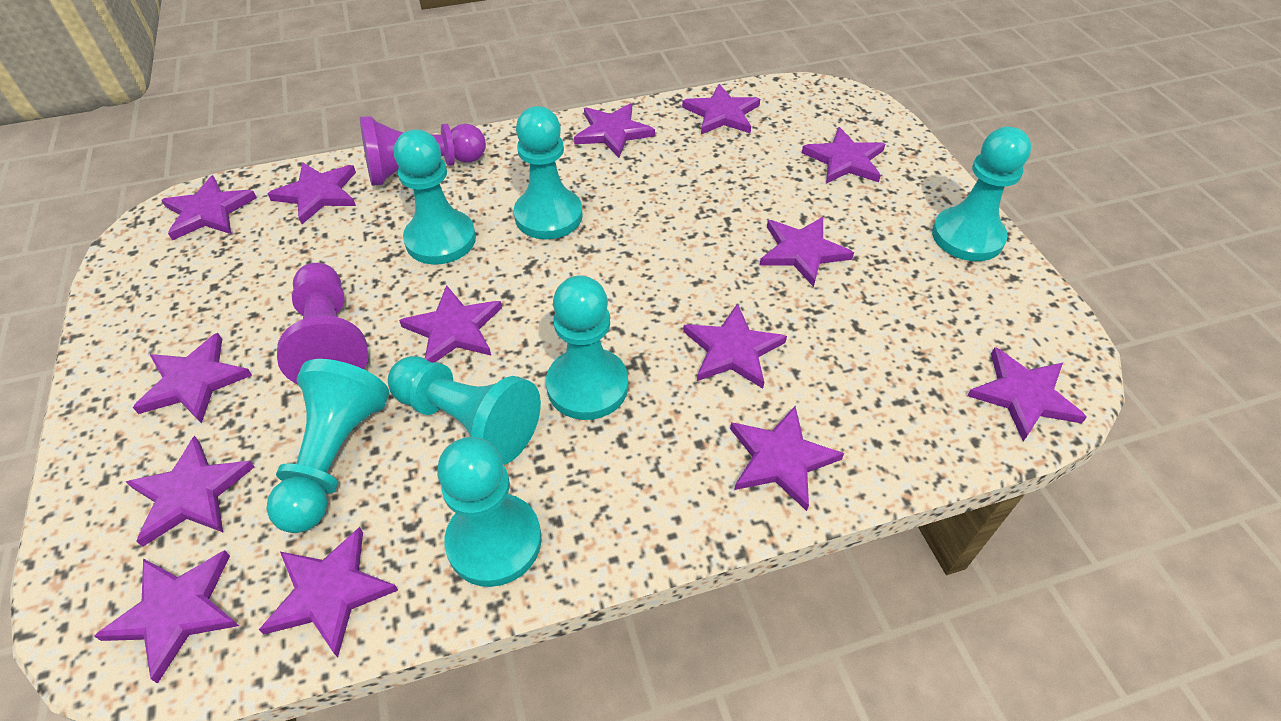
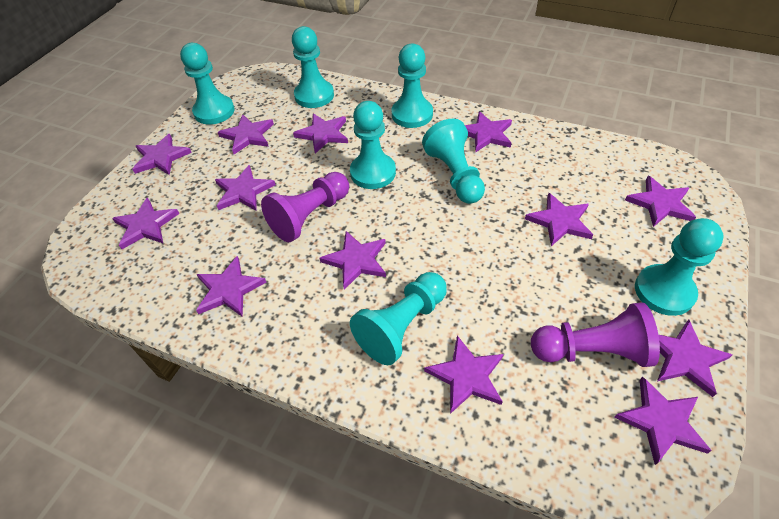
purple star: [94,550,239,684] [126,436,254,547] [133,333,252,424] [161,175,257,240] [259,527,398,657] [267,162,356,224] [399,285,502,363] [574,103,655,158] [682,84,760,134] [683,303,787,389] [730,406,844,511] [759,217,854,287] [802,127,885,183] [967,347,1087,441] = 14 -> [112,197,179,249] [132,134,192,175] [196,256,266,317] [215,165,276,211] [218,114,274,154] [293,113,348,154] [319,231,386,290] [424,336,504,414] [465,111,512,153] [525,193,593,246] [614,377,712,465] [625,176,696,227] [657,320,732,397] = 13

